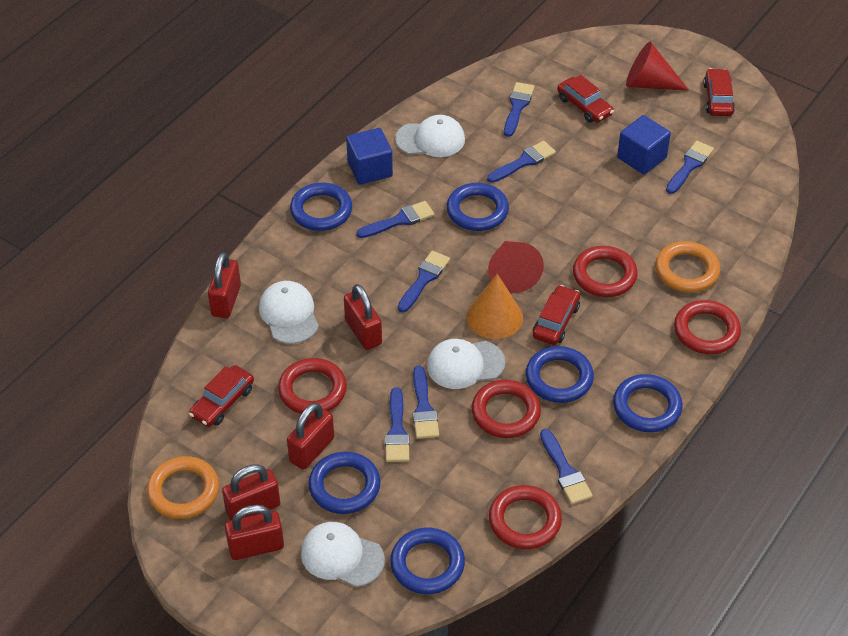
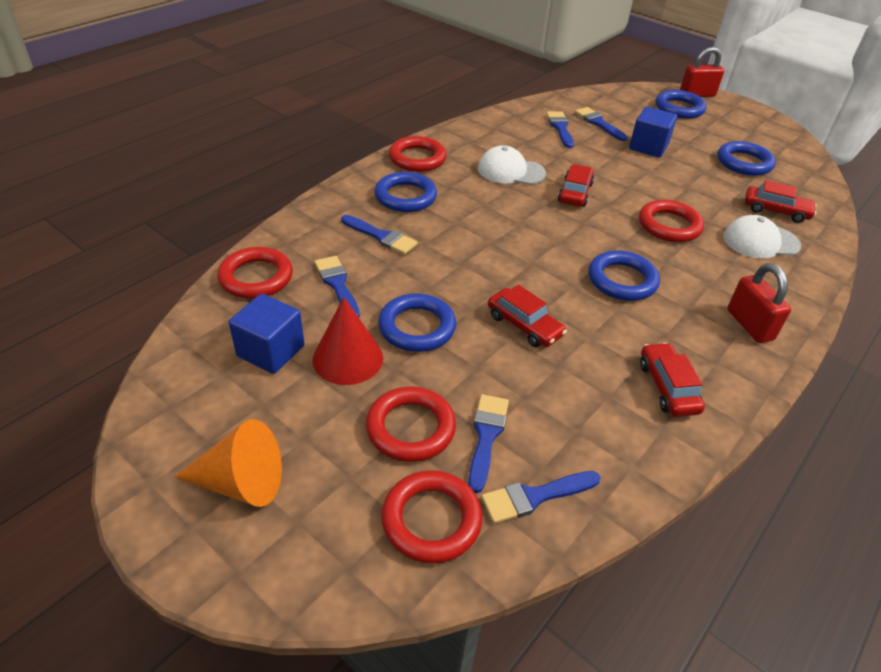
blue brush: [357,201,434,238] [385,388,410,462] [398,251,450,312] [413,366,439,439] [487,141,556,183] [504,82,534,137] [540,429,593,504] [666,141,714,194] = 8 -> [314,256,360,317] [341,215,418,255] [468,394,509,493] [481,471,601,524] [546,111,574,148] [575,107,627,141] = 6
blue ring: [290,183,352,231] [308,452,380,514] [390,528,465,594] [447,183,509,231] [526,346,594,403] [613,374,683,432] = 6 -> [374,172,437,212] [378,293,456,352] [588,251,660,301] [655,90,706,119] [717,141,776,176] = 5
orange ring: [147,456,219,519] [655,241,720,292] = 2 -> none = 0
red cone: [488,241,544,293] [626,42,689,91] = 2 -> [312,297,383,385] = 1
red padlock: [208,252,241,318] [222,464,280,521] [225,505,284,560] [287,403,334,470] [344,284,382,350] = 5 -> [680,47,724,97] [727,263,791,343] = 2
white cap: [259,281,319,344] [301,522,385,587] [395,115,465,157] [427,339,505,389] = 4 -> [478,145,546,185] [723,215,801,259] = 2

